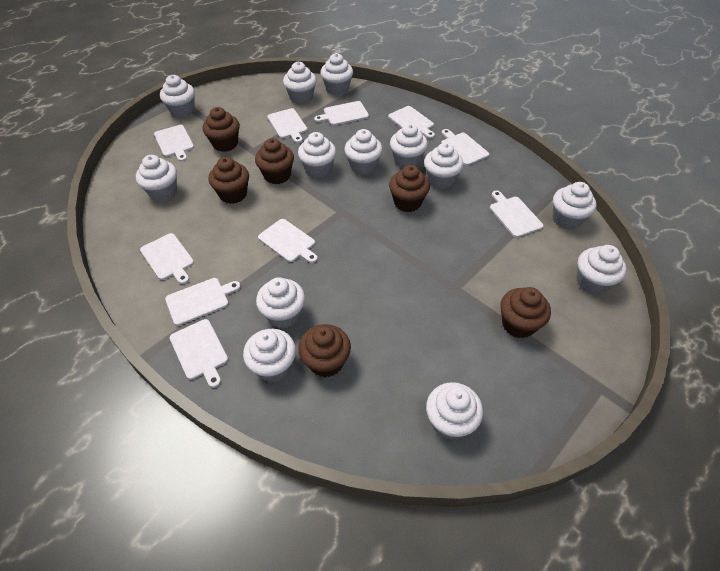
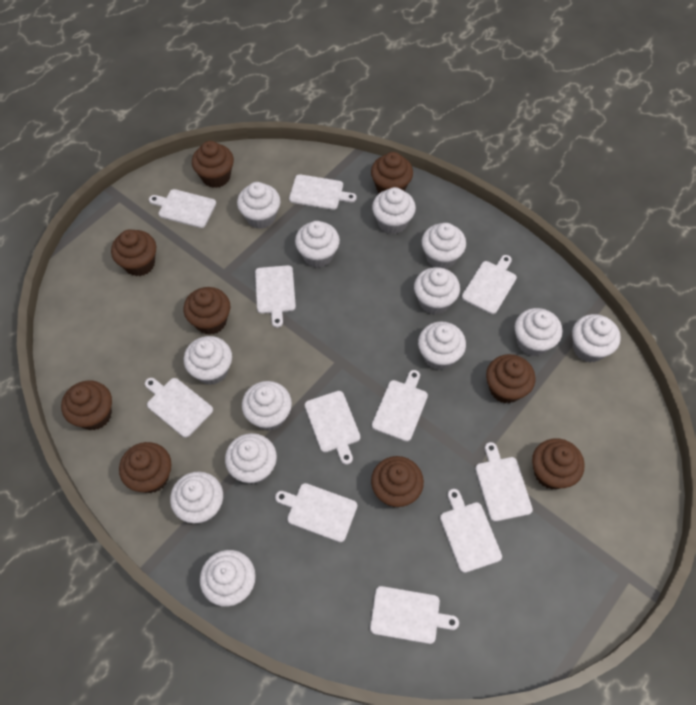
brown cupcake: [202,107,240,152] [209,157,249,204] [255,138,294,184] [298,324,351,378] [389,165,430,212] [500,287,551,338] = 6 -> [61,380,112,430] [111,229,156,276] [119,442,171,493] [184,287,230,335] [192,141,234,188] [371,152,413,193] [371,456,424,508] [486,354,535,404] [532,438,585,489] = 9
white cutting board: [140,233,194,284] [154,125,194,162] [165,278,241,326] [170,319,228,388] [258,219,318,263] [267,108,307,143] [314,101,369,125] [388,106,435,138] [441,129,489,166] [490,190,544,238] = 10 -> [145,378,213,438] [149,189,216,228] [255,265,296,328] [275,483,357,543] [289,174,356,210] [305,391,360,465] [370,586,459,644] [372,370,428,442] [440,489,502,573] [462,255,517,314] [475,442,533,522] = 11

